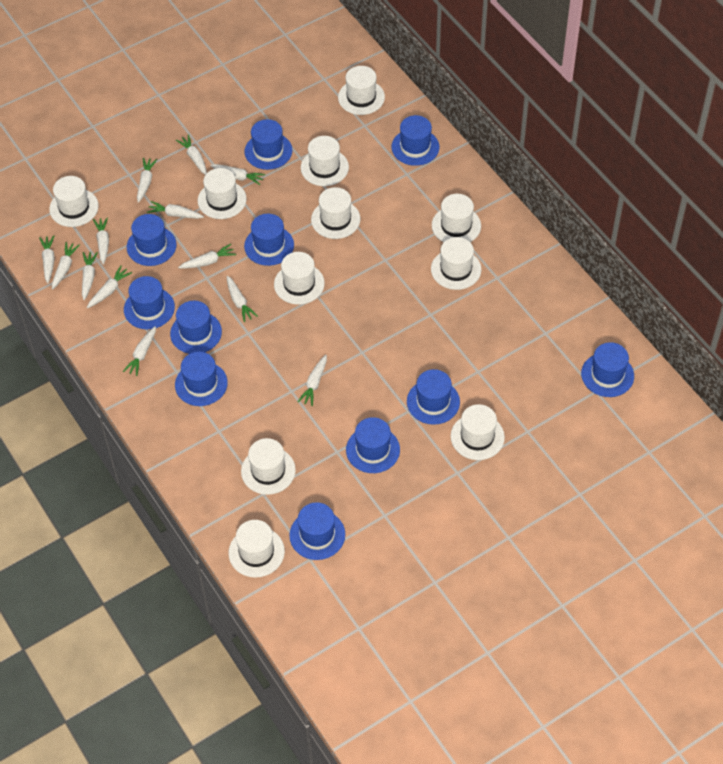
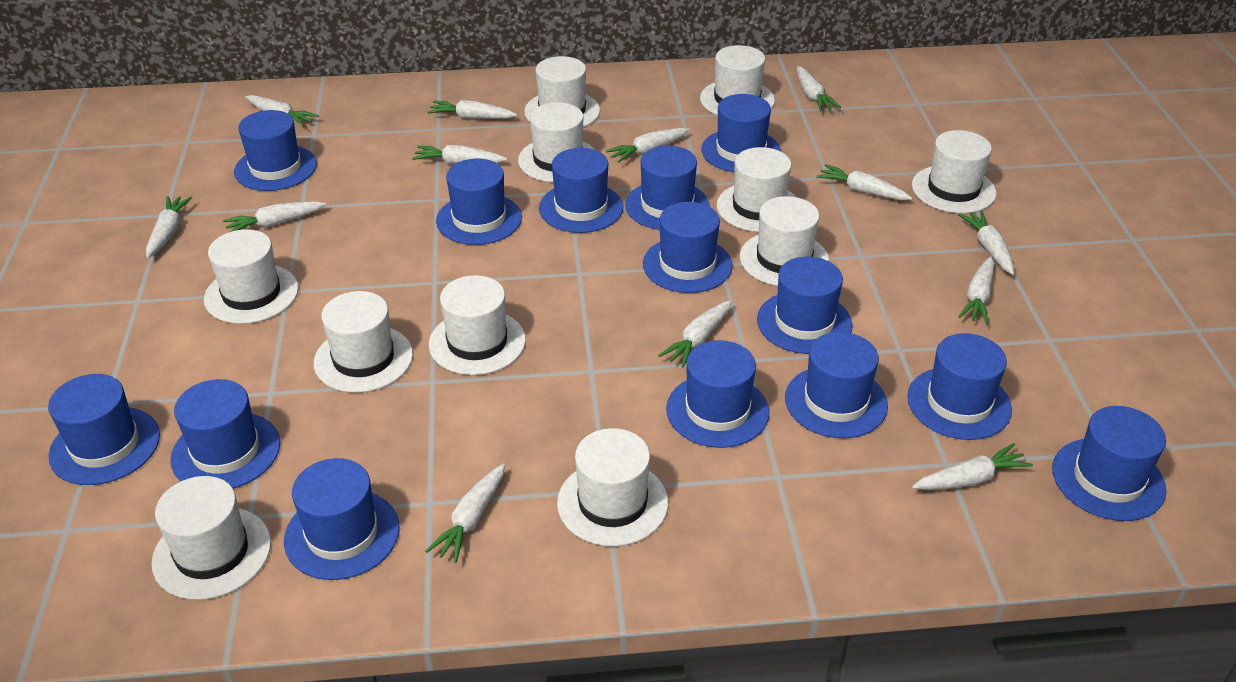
blue hat: [124,276,175,329] [127,214,176,266] [170,301,222,354] [175,352,228,406] [244,214,294,266] [245,119,292,170] [289,502,345,560] [346,417,400,473] [392,115,439,166] [407,369,460,425] [581,342,634,397] = 11 -> [48,374,160,485] [170,379,280,489] [234,110,317,191] [284,458,400,580] [436,159,522,245] [539,148,623,233] [625,146,709,230] [643,202,733,293] [666,340,769,448] [701,94,781,172] [757,256,853,354] [785,332,888,438] [907,333,1012,440] [1052,406,1167,521] = 14

